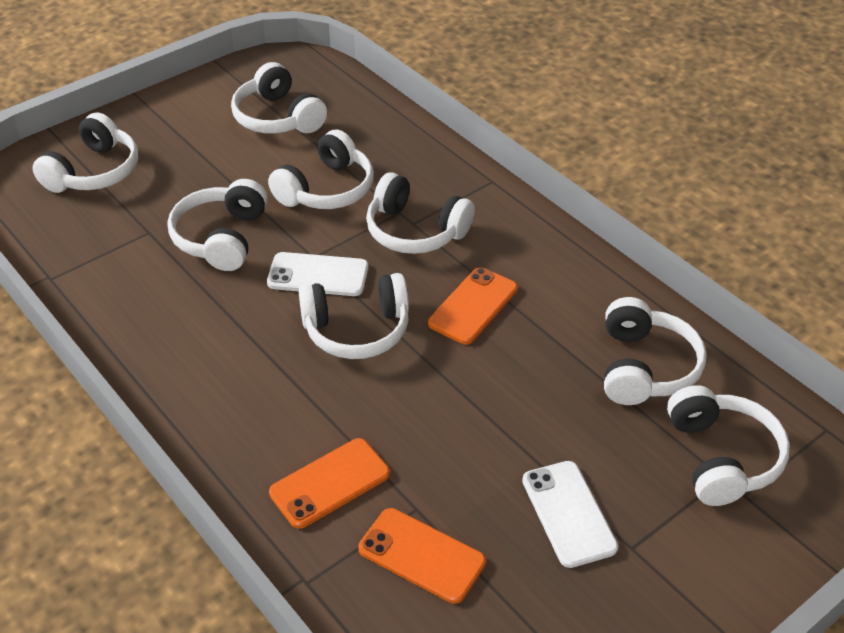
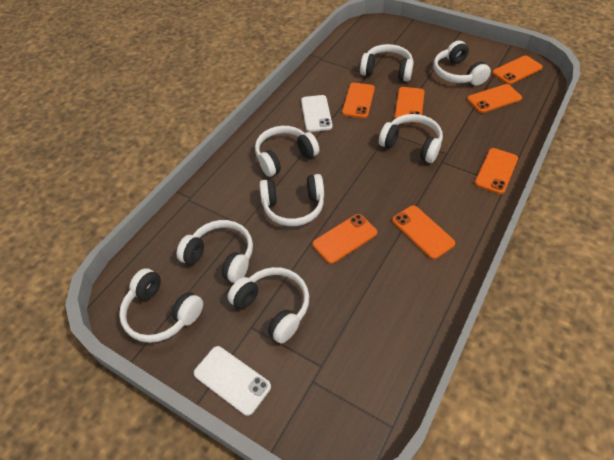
orange phone: [269,438,390,529] [358,508,486,604] [428,267,518,344] = 3 -> [312,214,377,264] [342,83,375,118] [392,205,455,259] [394,87,424,123] [467,84,522,113] [474,148,518,194] [492,56,543,84] = 7

